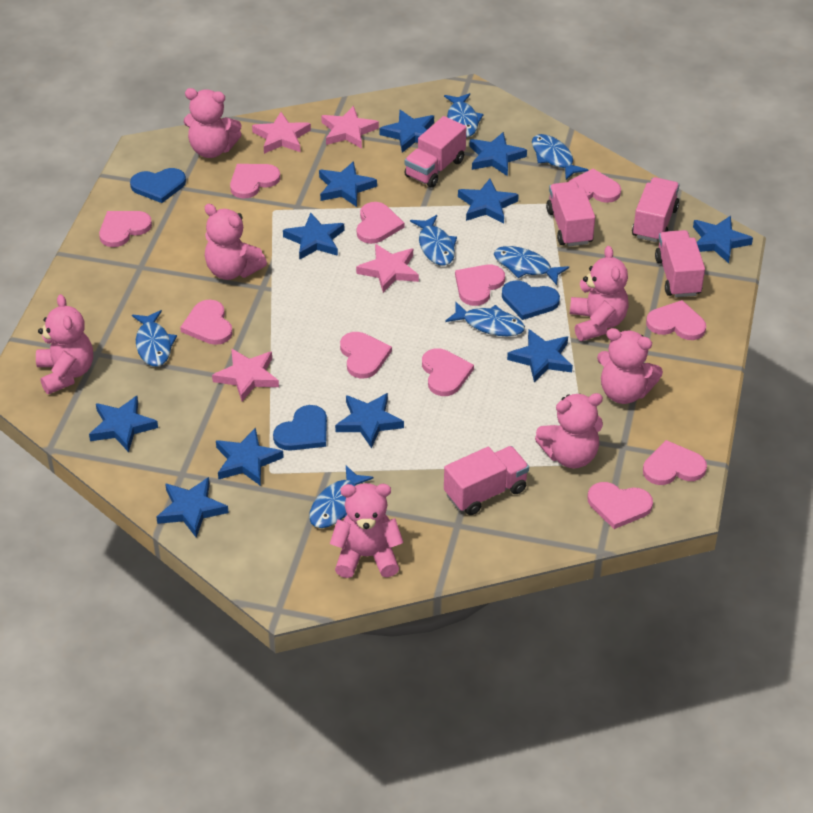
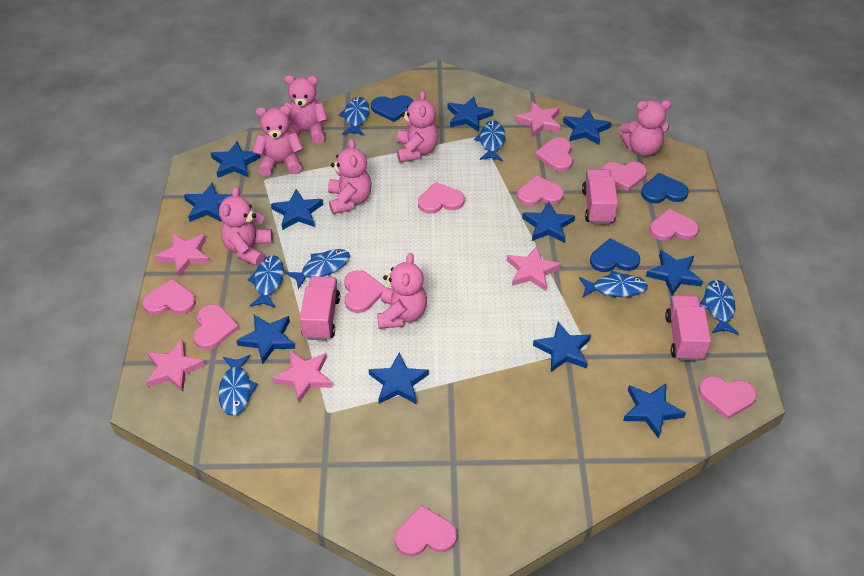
pink heart: [99,211,152,247] [180,300,233,345] [230,164,280,198] [340,332,392,379] [357,202,404,244] [422,348,474,396] [455,265,505,306] [568,169,621,203] [588,482,653,529] [643,440,707,485] [646,300,706,340] = 11 -> [143,279,196,315] [193,304,239,350] [344,270,386,313] [395,505,457,556] [418,182,465,214] [517,175,564,206] [535,137,573,172] [601,161,647,191] [650,208,699,241] [698,376,757,419] = 10
pink star: [212,349,279,402] [252,112,311,154] [321,106,379,148] [356,244,419,293] = 4 -> [146,339,206,392] [155,233,210,277] [272,351,332,403] [507,246,561,291] [515,102,561,138] = 5
pink truck: [405,116,466,188] [444,446,529,515] [546,181,595,246] [632,177,679,242] [655,230,705,297] = 5 -> [300,276,340,341] [582,169,618,224] [665,295,711,361] = 3

